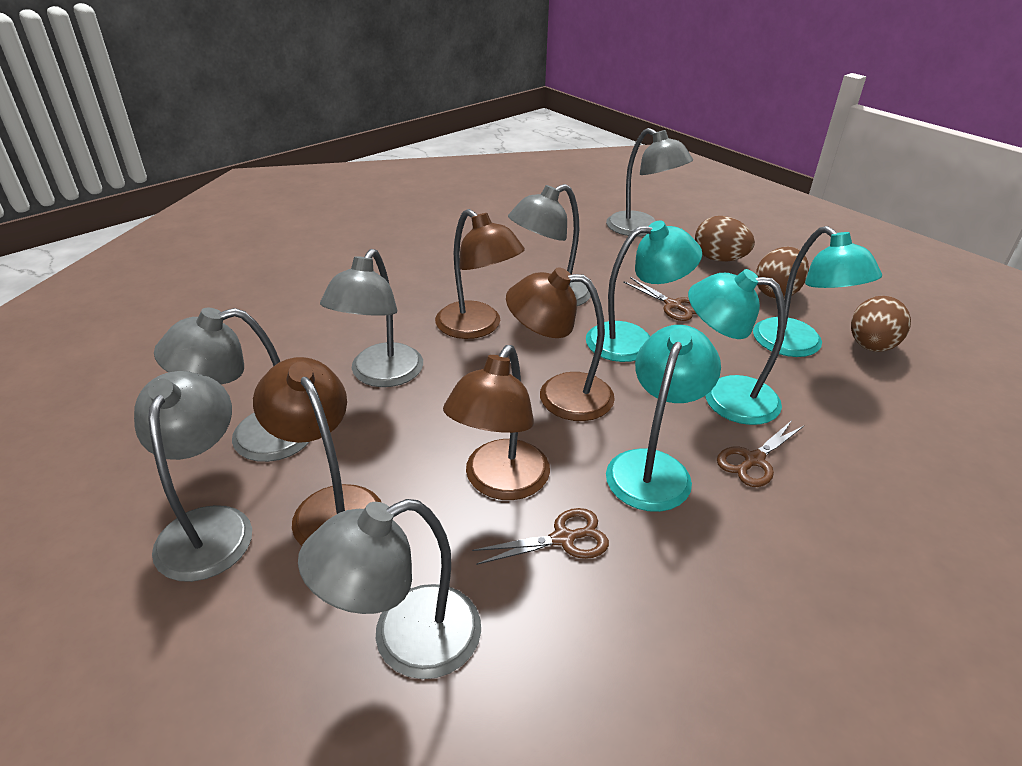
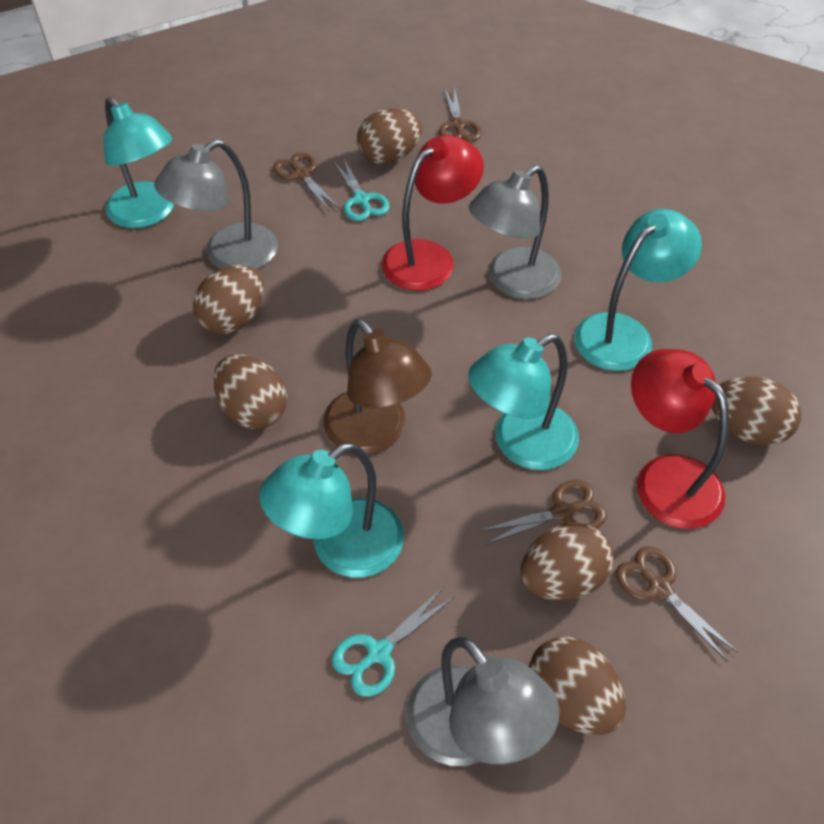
brown egg: [695,216,755,262] [756,247,809,299] [851,296,911,352] = 3 -> [193,265,264,334] [213,354,287,429] [357,108,422,164] [521,522,614,600] [529,636,626,735] [712,377,801,446] = 6
brown lamp: [253,357,382,546] [435,209,525,339] [443,345,550,500] [506,267,615,421] = 4 -> [323,319,432,454] = 1
brown scissors: [472,508,609,565] [623,277,697,321] [717,420,804,487] = 3 -> [273,152,340,212] [439,90,482,141] [479,480,606,545] [616,547,738,661] = 4
grey lamp: [134,371,252,582] [154,308,309,462] [298,499,481,679] [320,249,423,387] [508,184,591,306] [606,128,693,237] = 6 -> [154,139,278,269] [406,637,560,766] [469,165,562,299] = 3
red lamp: none = 0 -> [382,135,484,291] [631,349,729,529] = 2
turquoise scissors: none = 0 -> [332,587,454,697] [333,157,390,221] = 2

